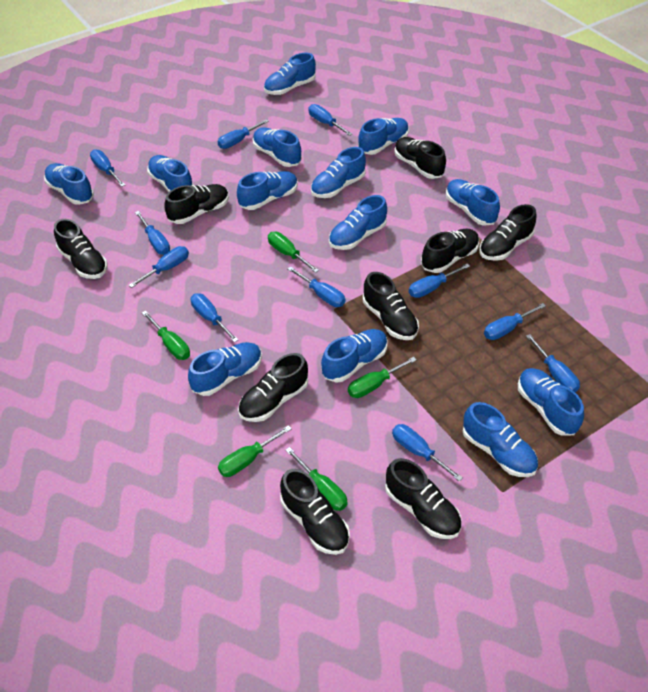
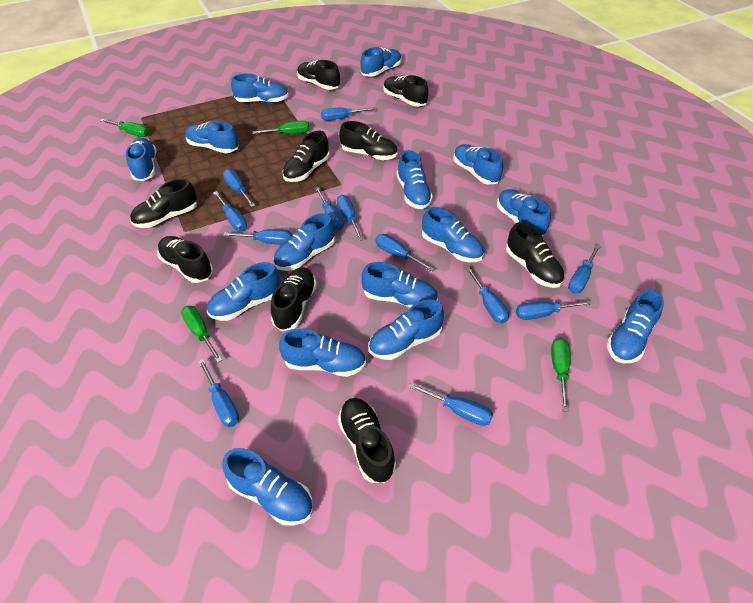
blue screwdriver: [90,150,125,187] [129,246,189,288] [135,211,170,255] [191,293,238,342] [218,119,269,149] [288,266,345,307] [308,104,352,136] [392,424,463,482] [409,264,470,298] [484,303,546,340] [526,334,580,392] = 11 -> [198,359,239,427] [213,191,247,231] [223,169,255,207] [223,229,292,245] [315,187,344,230] [321,107,375,121] [337,195,364,241] [376,234,434,272] [409,383,493,426] [466,267,509,323] [516,300,591,320] [568,245,600,294] = 12
blue shoe: [44,163,94,205] [147,155,194,192] [188,342,262,396] [237,171,298,210] [253,127,302,167] [264,53,316,95] [311,147,366,198] [321,329,388,382] [329,195,387,250] [358,118,409,155] [446,179,500,226] [463,402,538,477] [518,368,584,436] = 13 -> [126,138,157,181] [185,121,238,153] [207,262,281,321] [222,448,313,526] [231,73,289,103] [273,213,335,271] [279,328,366,377] [361,47,402,77] [361,262,438,308] [368,300,444,360] [397,150,433,209] [422,207,484,262] [453,144,503,185] [497,189,551,237] [607,290,664,363] = 15
green screwdriver: [142,311,190,360] [218,425,292,477] [268,232,319,273] [285,447,348,511] [348,357,416,398] = 5 -> [100,119,149,137] [181,306,222,363] [253,120,309,134] [551,337,571,412] = 4

